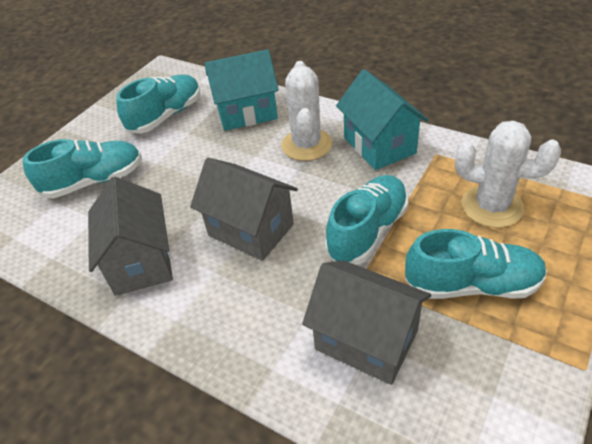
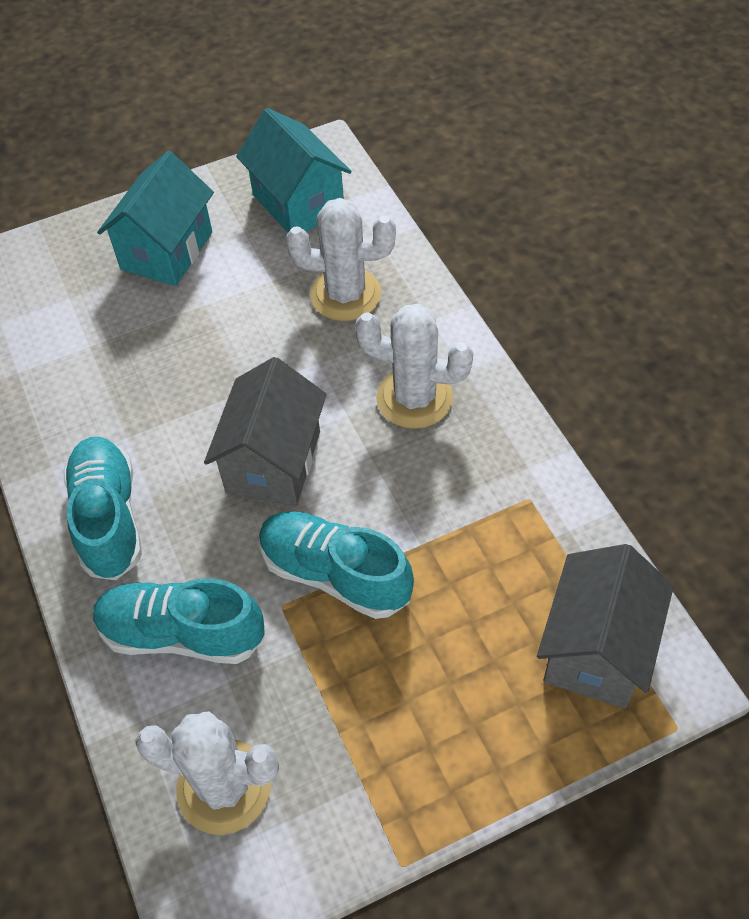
grey house: [88,177,173,296] [190,158,298,261] [302,260,431,385] = 3 -> [204,357,327,506] [537,544,674,708] = 2
turquoise shoe: [23,139,142,198] [116,75,200,133] [325,175,408,265] [405,229,547,299] = 4 -> [63,437,142,580] [93,578,265,664] [259,511,414,619] = 3
white cactus: [281,61,332,161] [455,121,561,228] = 2 -> [135,711,279,835] [286,198,396,321] [355,304,473,429] = 3

